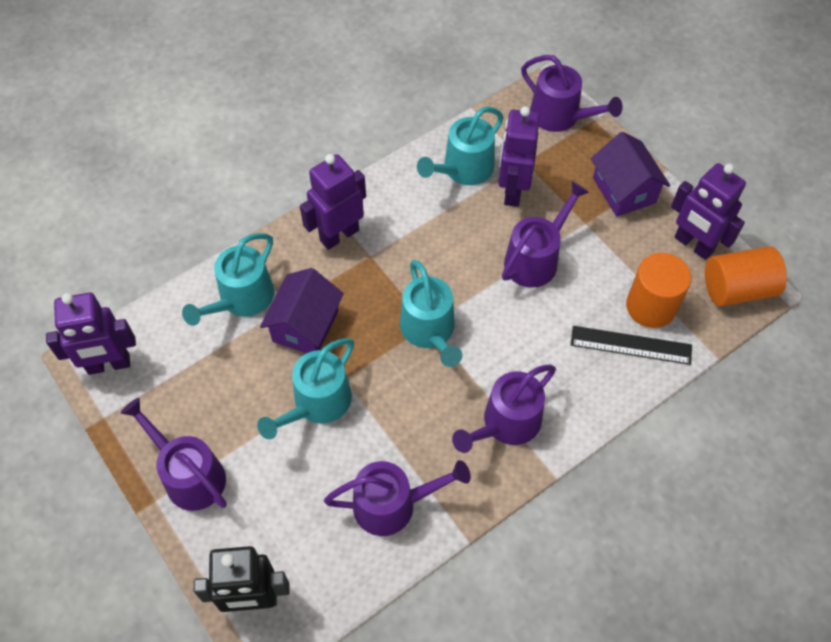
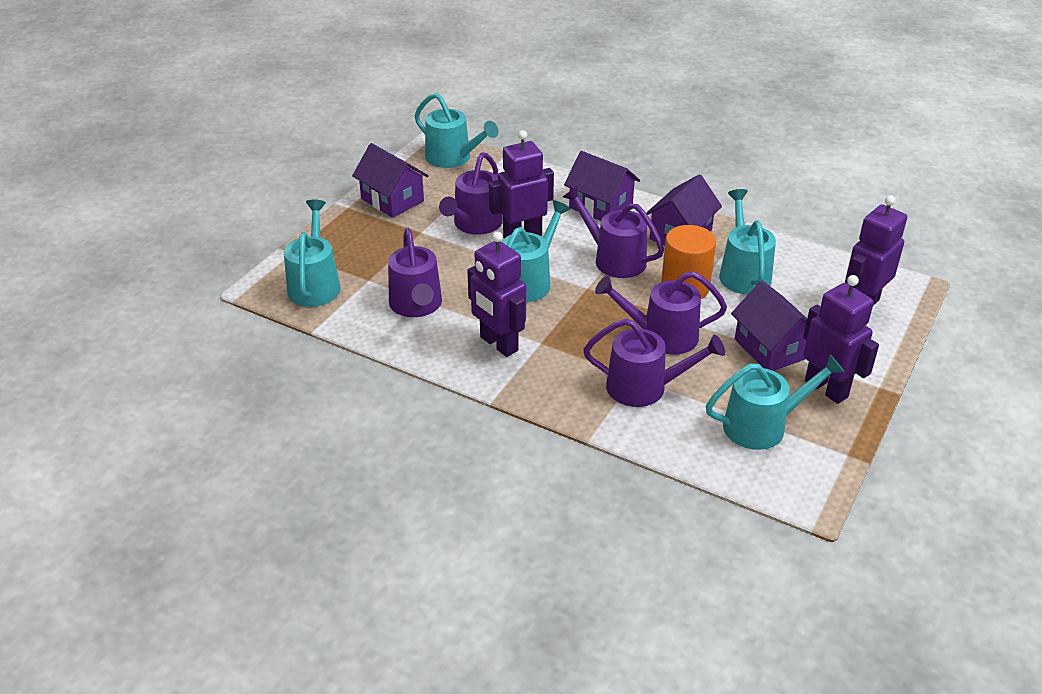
black robot: [194,546,290,612] = 1 -> none = 0
black ruler: [571,326,692,365] = 1 -> none = 0
orange cylinder: [626,253,691,328] [705,246,787,306] = 2 -> [661,225,716,299] = 1
purple house: [260,268,344,353] [591,132,670,217] = 2 -> [352,143,429,218] [564,151,640,221] [646,174,722,245] [731,281,807,371] = 4
turquoise watering can: [182,233,274,326] [257,338,354,439] [400,260,462,367] [417,107,504,185] = 4 -> [284,200,340,307] [415,93,499,168] [502,200,571,302] [706,354,845,450] [719,189,776,294] = 5

